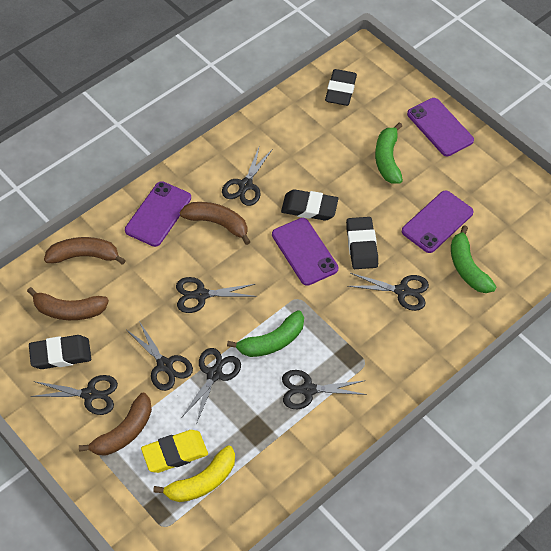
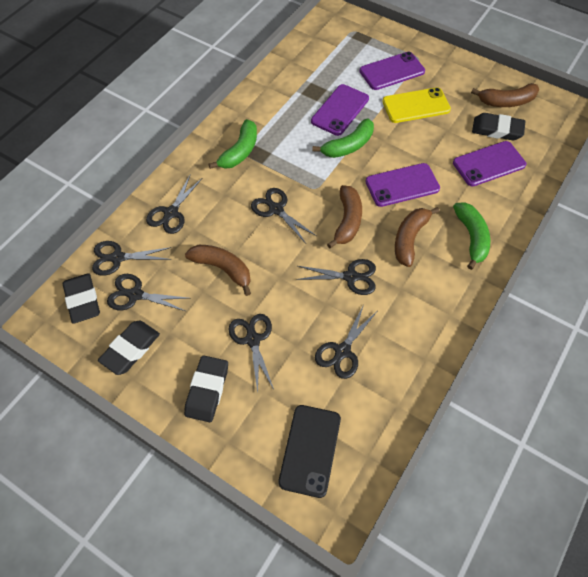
black phone: none = 0 -> [278,405,341,498] = 1
yellow banana: [153,446,235,502] = 1 -> none = 0
yellow eraser: [141,430,208,473] = 1 -> none = 0
yellow phone: none = 0 -> [382,87,451,123] = 1

